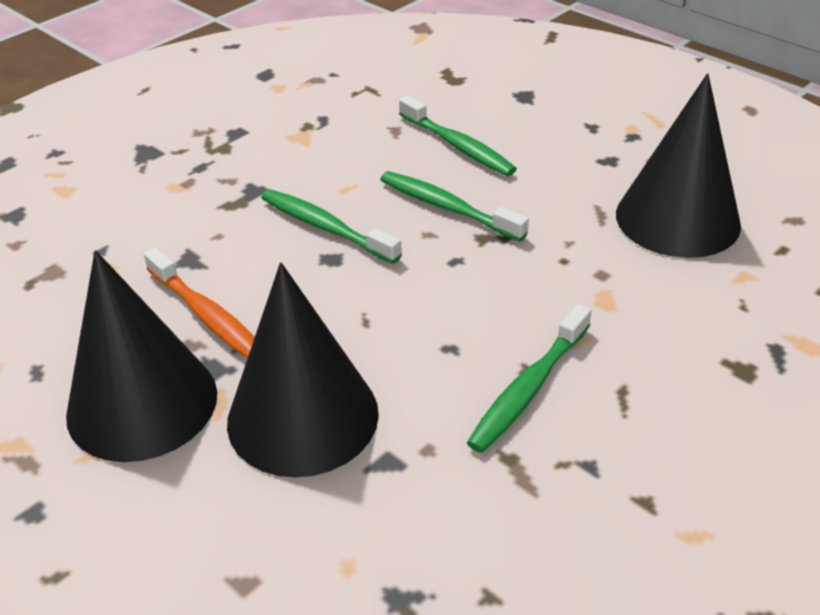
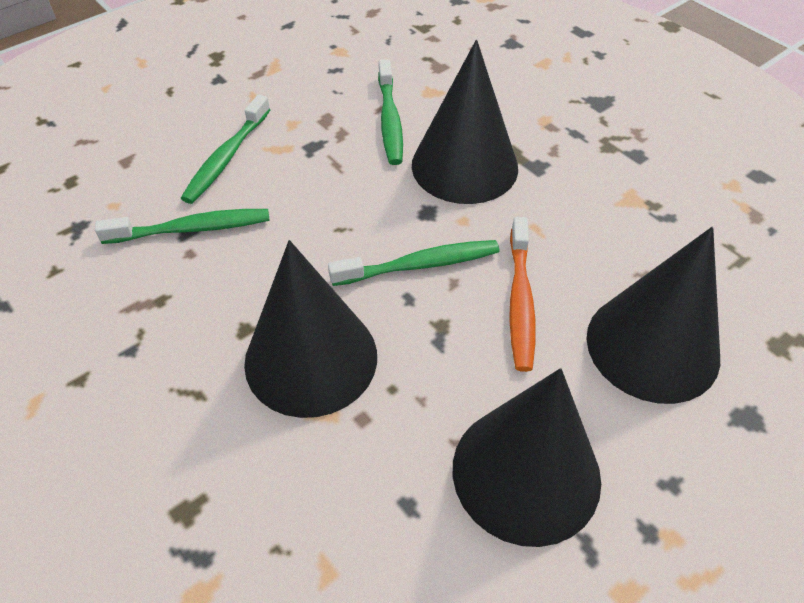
black cone: [66,250,217,462] [227,262,379,478] [616,73,741,258] = 3 -> [244,240,377,418] [412,40,518,204] [453,368,601,547] [587,227,720,404] = 4

